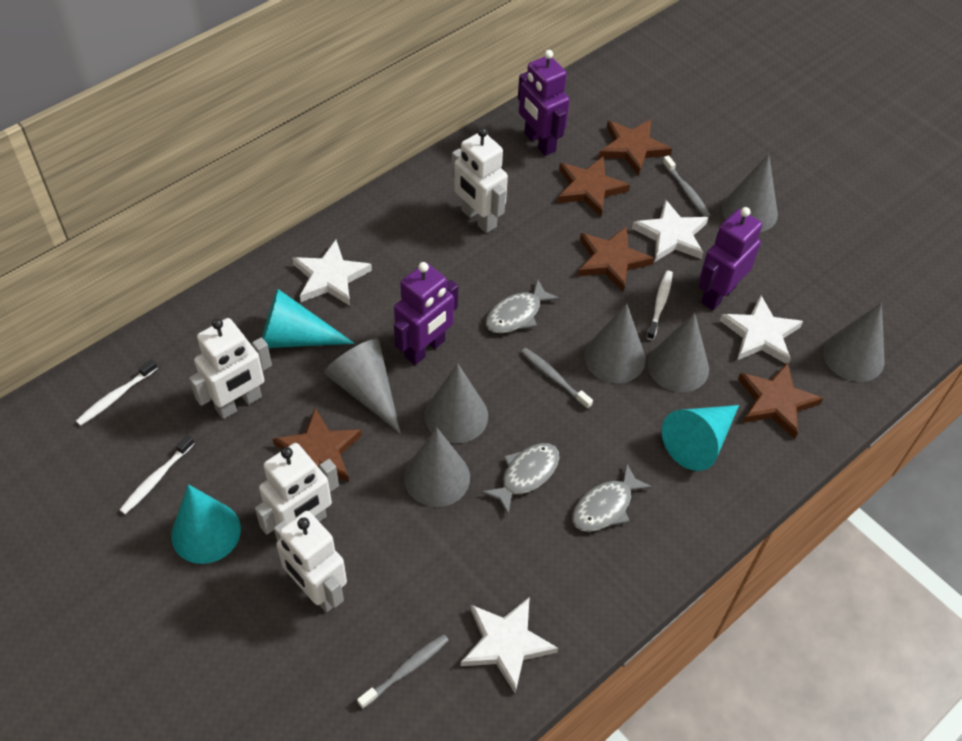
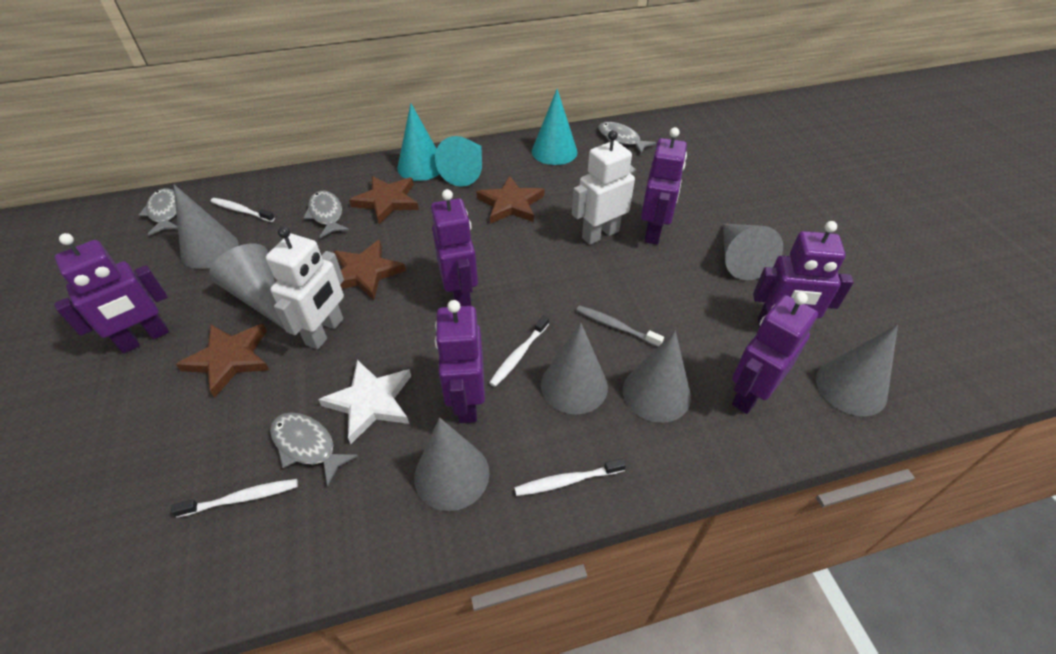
brown star: [273,408,362,482] [557,156,630,217] [577,226,654,292] [599,119,672,176] [738,362,824,439] = 5 -> [176,324,269,398] [334,240,406,300] [349,176,419,224] [476,176,544,224] = 4
grey fish: [481,443,559,514] [486,280,560,333] [572,464,653,532] = 3 -> [139,188,178,236] [270,412,358,486] [303,191,349,238] [598,122,656,153] = 4
grey toothbrush: [357,634,449,709] [521,348,593,409] [663,155,711,217] = 3 -> [576,305,664,347] = 1
purple robot: [394,262,458,365] [518,50,570,156] [699,207,762,310] = 3 -> [54,233,169,353] [431,189,478,306] [435,300,485,423] [641,127,687,244] [732,292,818,414] [753,221,854,328] = 6
white robot: [189,318,272,419] [255,443,339,534] [274,511,347,612] [452,127,508,233] = 4 -> [266,226,344,349] [572,130,636,245] = 2
white star: [292,240,372,306] [461,597,558,693] [632,199,708,262] [720,295,803,364] = 4 -> [318,360,411,444] = 1
white toothbrush: [76,359,158,426] [120,435,195,514] [647,271,673,340] = 3 -> [171,479,298,518] [211,198,275,222] [489,315,549,387] [514,458,626,496] = 4

